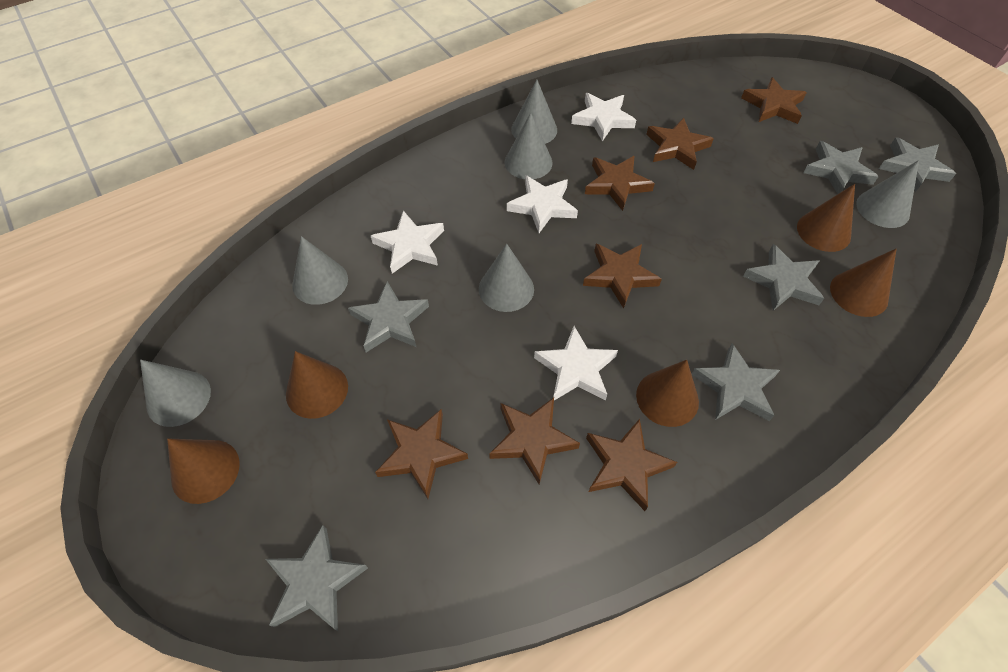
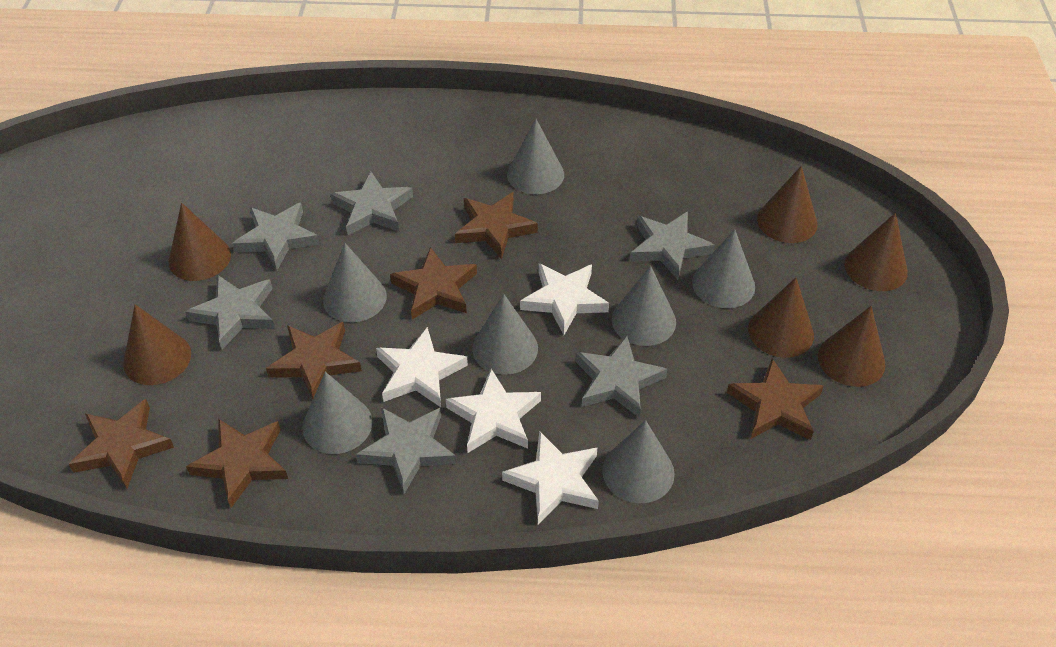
brown cone: [167,439,240,504] [286,351,348,419] [636,360,699,427] [797,184,855,252] [830,248,897,317] = 5 -> [123,304,191,385] [168,203,231,281] [748,278,814,358] [757,166,818,243] [818,306,886,387] [845,213,908,291] = 6
brown star: [375,409,468,499] [489,398,580,484] [583,244,662,309] [585,156,655,211] [586,419,677,511] [646,118,714,170] [741,77,807,124] = 7 -> [69,399,174,488] [186,419,288,508] [266,322,362,399] [390,247,477,319] [455,192,538,259] [727,358,824,440] = 6
grey cone: [140,359,211,427] [292,236,348,305] [479,243,534,312] [505,112,553,179] [511,80,557,144] [856,160,919,228] = 6 -> [302,372,373,454] [323,243,387,322] [472,294,538,375] [507,119,564,194] [602,420,675,503] [612,266,676,346] [692,229,755,308] = 7

